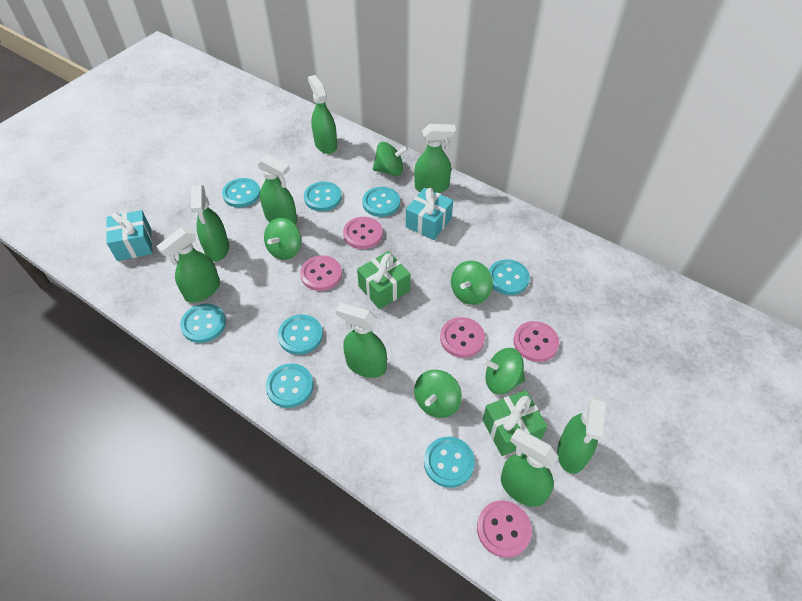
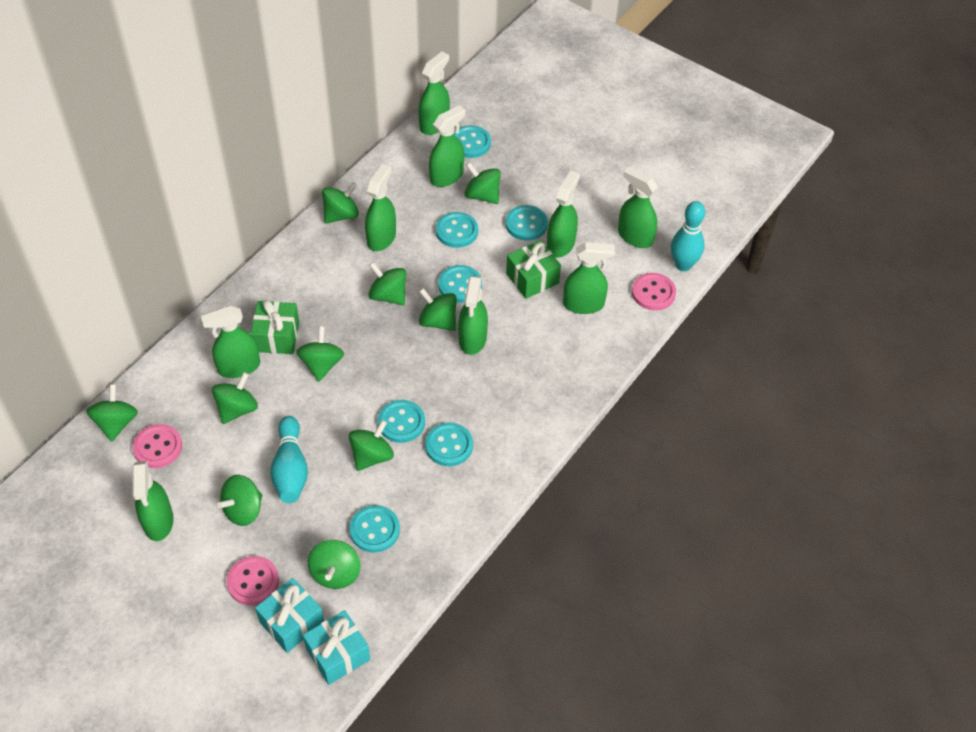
green spinning top: [264,218,301,260] [373,142,408,176] [414,369,462,418] [451,261,493,305] [482,348,525,394] = 5 -> [86,384,138,442] [212,372,258,424] [217,475,262,526] [296,326,344,382] [308,540,360,589] [322,182,359,224] [349,420,394,471] [368,262,406,305] [419,288,457,331] [465,162,501,204] = 10
green spray bottle: [156,228,220,303] [191,185,229,262] [257,154,297,224] [308,75,337,154] [335,303,387,378] [414,124,456,193] [501,428,559,507] [557,396,606,474] = 8 -> [132,461,174,541] [201,306,260,378] [365,164,396,251] [419,51,450,135] [429,105,465,187] [458,276,488,355] [547,170,580,258] [563,242,615,314] [618,167,658,248] = 9
pink button: [300,255,342,291] [343,217,383,249] [440,317,485,358] [477,500,532,558] [513,321,559,362] = 5 -> [133,424,182,468] [226,556,279,605] [632,273,676,311] = 3
turquoise bowling pin: none = 0 -> [270,416,308,503] [671,201,705,271] = 2
turquoise button: [180,304,226,343] [222,178,260,208] [266,363,313,408] [278,314,323,355] [304,181,342,211] [362,187,400,217] [424,437,475,488] [489,259,530,295] = 8 -> [349,505,400,553] [378,400,425,443] [425,422,473,466] [436,212,478,248] [438,265,482,303] [453,125,491,158] [505,205,548,241] = 7

